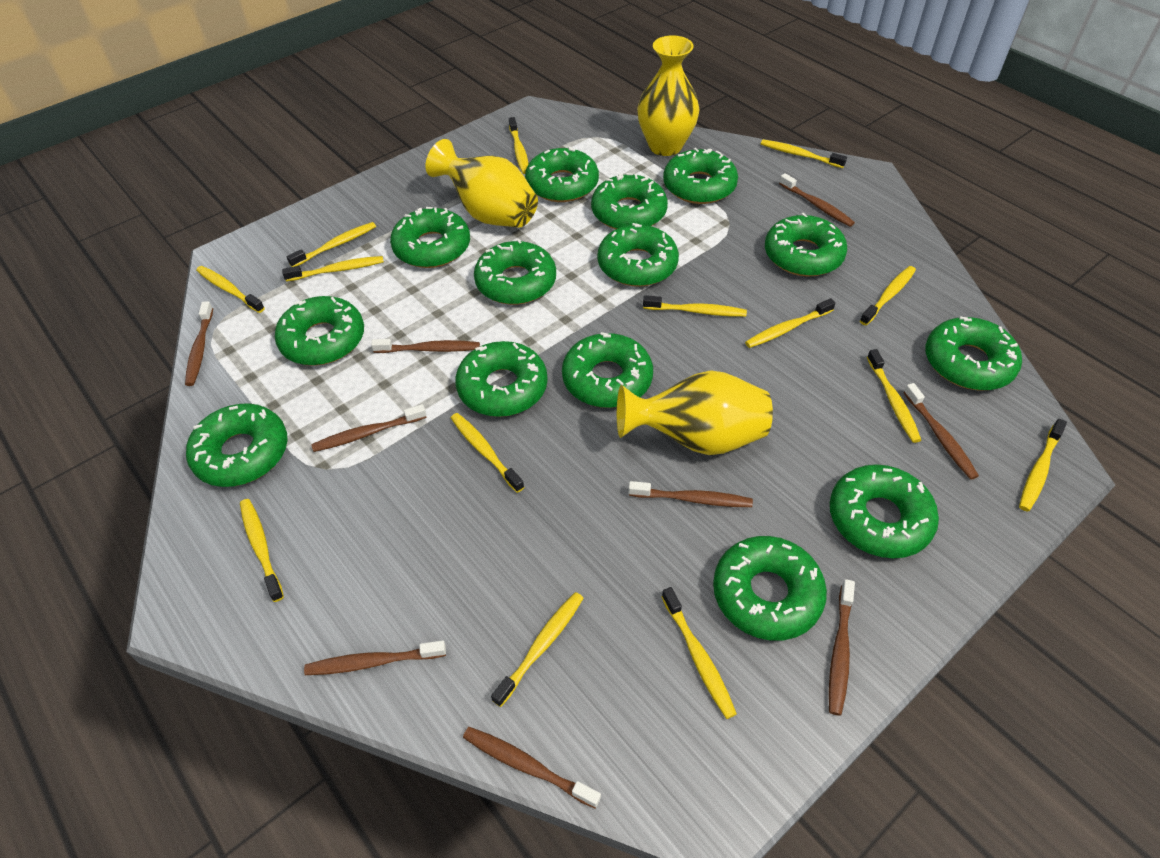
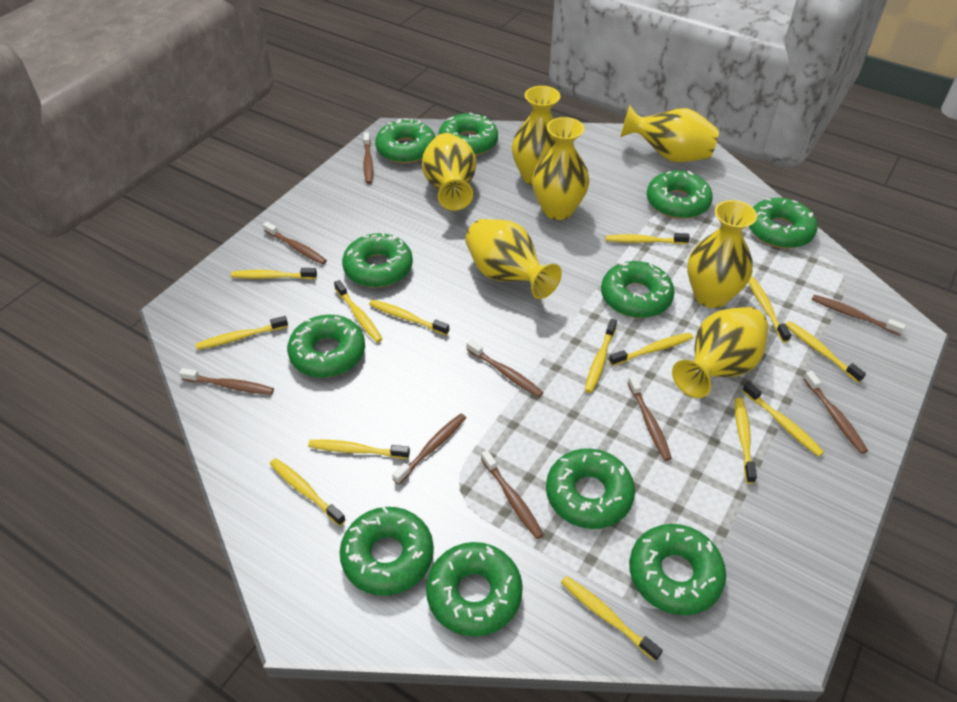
green donut: [186,403,288,487] [275,296,364,366] [390,207,470,268] [455,341,548,417] [474,239,556,305] [525,147,599,202] [562,332,653,408] [591,173,668,229] [597,223,679,287] [663,148,738,204] [713,536,827,641] [765,213,847,277] [830,464,939,558] [925,316,1022,390] = 14 -> [287,315,365,378] [340,507,434,596] [342,232,413,288] [375,118,435,163] [426,542,523,637] [438,113,498,156] [546,448,635,529] [601,261,675,318] [629,524,726,615] [647,170,713,219] [749,198,818,249] = 11
yellow vase: [425,139,538,228] [617,370,773,455] [637,35,699,156] = 3 -> [422,133,477,211] [465,219,562,299] [512,86,560,186] [532,117,590,220] [620,105,719,162] [672,307,769,398] [687,200,757,308] = 7

